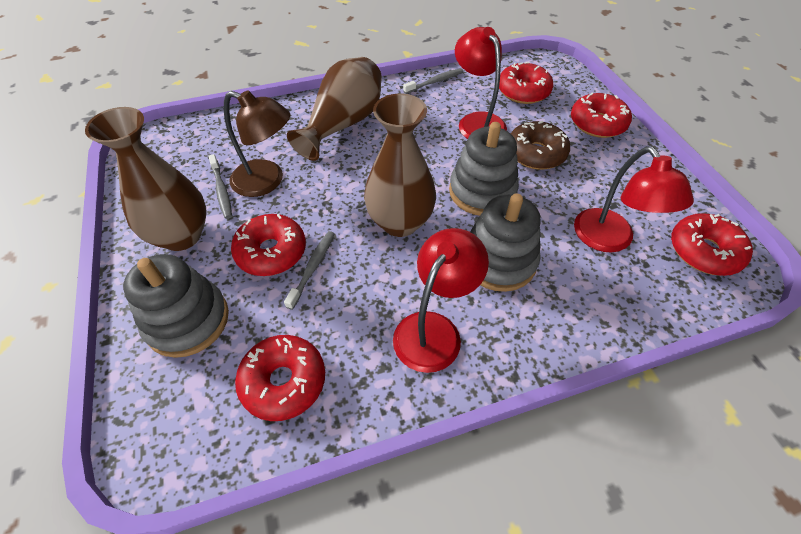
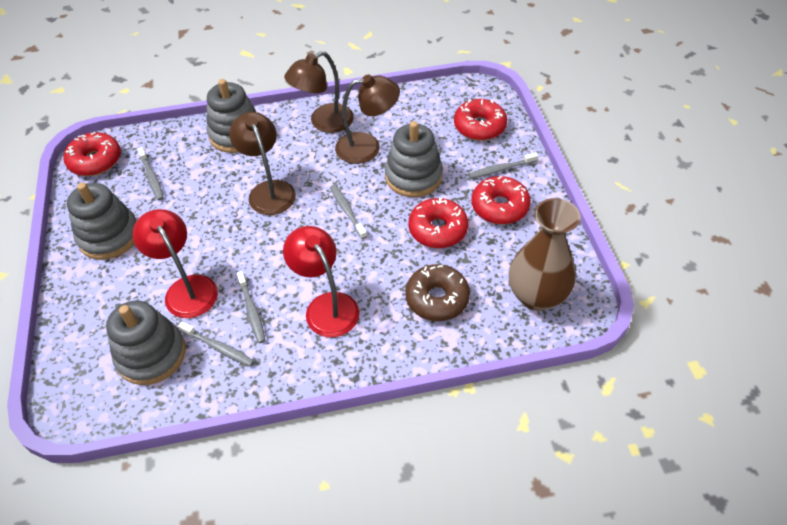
brown lamp: [224,90,290,197] = 1 -> [229,112,296,215] [284,51,354,133] [335,74,400,164] = 3
brown vase: [85,107,207,251] [287,57,382,161] [364,94,436,237] = 3 -> [509,198,581,311] = 1
grey stacking toy: [123,254,229,358] [449,122,519,215] [471,193,541,292] = 3 -> [67,183,137,260] [106,301,186,385] [207,79,256,153] [385,121,443,197] = 4
grey toothbrush: [208,154,232,219] [284,231,334,310] [403,68,464,94] = 3 -> [137,147,164,201] [178,322,254,367] [237,271,265,343] [330,185,367,239] [468,152,538,179] = 5
red donut: [231,214,306,276] [235,335,325,421] [499,62,553,104] [571,93,632,138] [671,213,753,276] = 5 -> [63,132,121,176] [409,198,468,248] [454,99,507,141] [472,176,531,224] = 4
red lamp: [393,228,489,373] [455,27,507,139] [574,146,694,252] = 3 -> [132,209,218,318] [283,226,360,337] = 2

